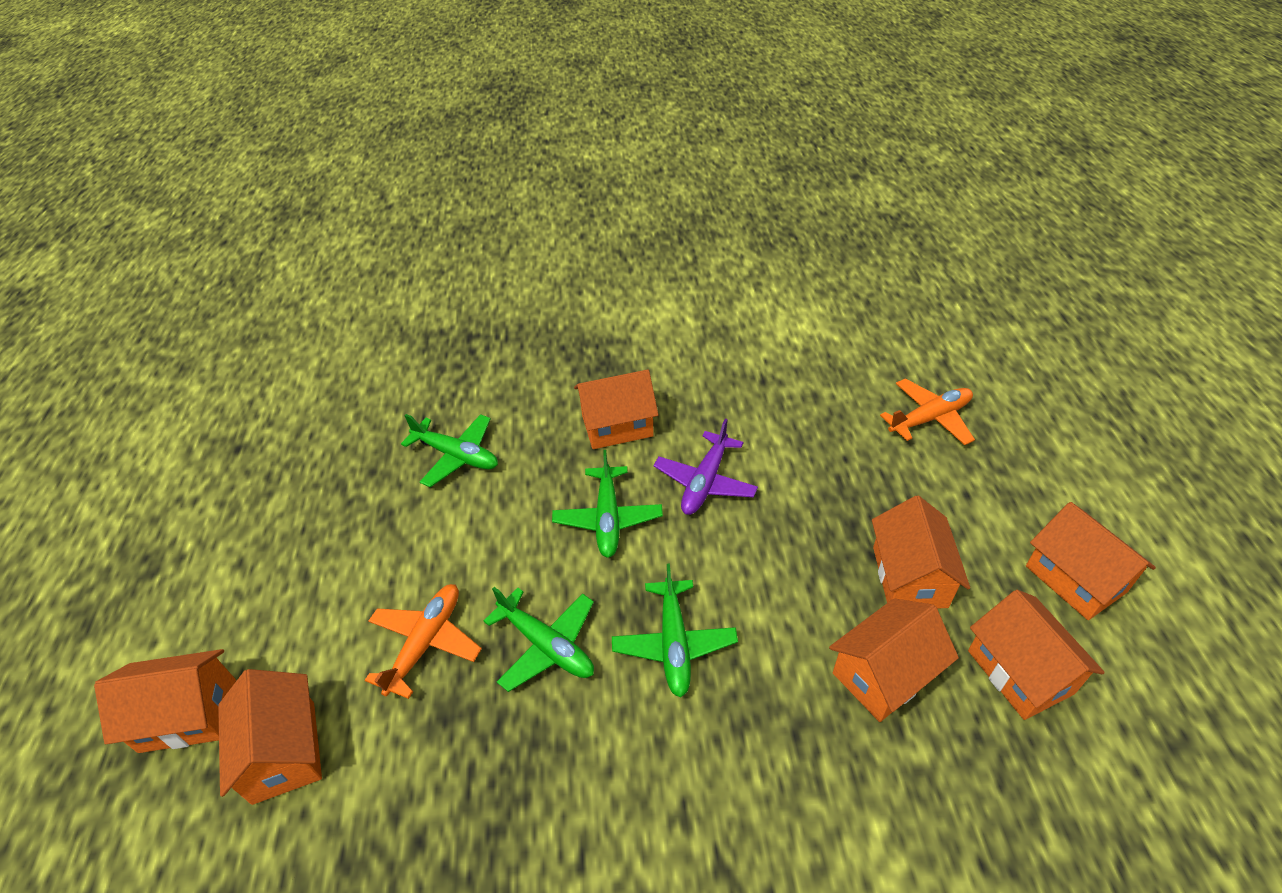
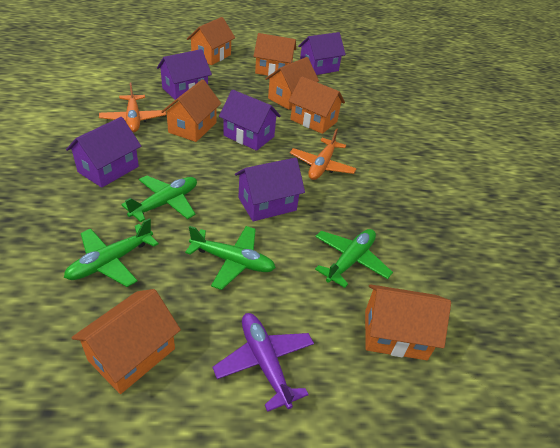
purple house: none = 0 -> [66,117,141,188] [157,49,212,100] [219,89,281,151] [235,158,305,221] [298,32,346,75] = 5

